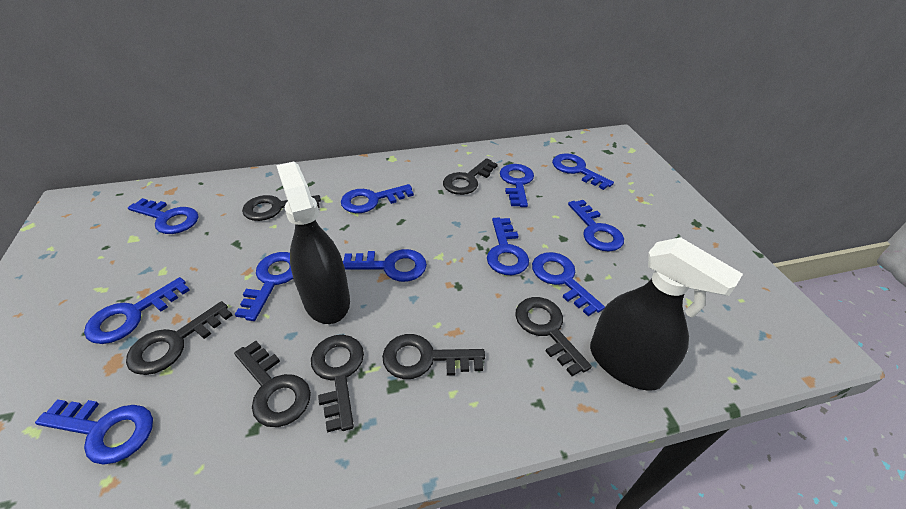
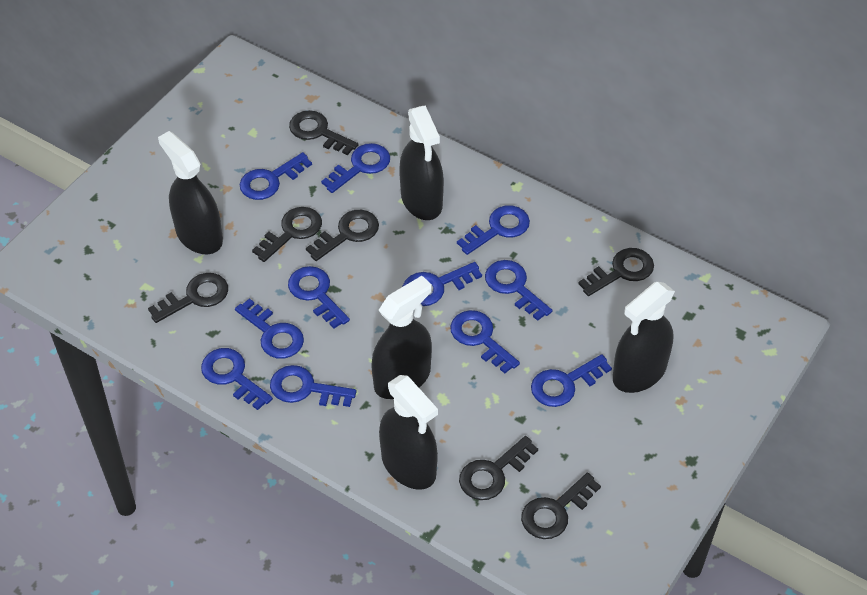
black spray bottle: [276,162,350,324] [590,237,743,391] = 2 -> [158,131,223,254] [371,276,432,399] [379,375,438,490] [399,106,444,220] [613,282,675,393] = 5

